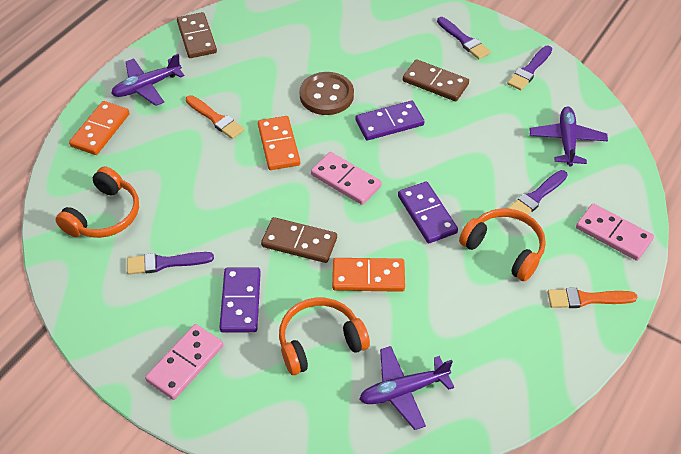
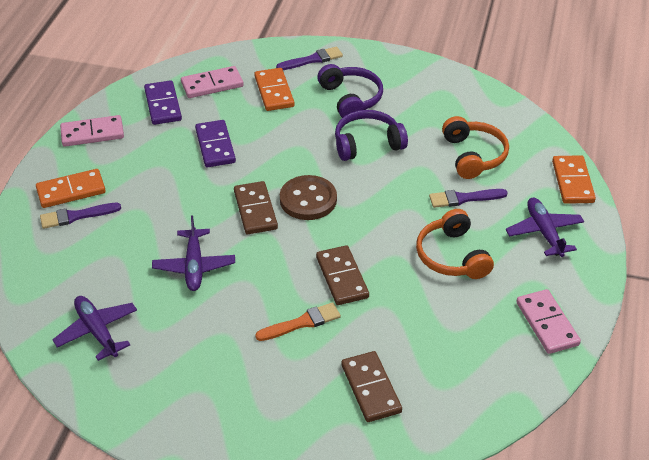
orange brush: [186,95,244,139] [548,288,638,308] = 2 -> [256,302,341,341] = 1
orange headphones: [56,166,139,238] [279,298,370,375] [459,208,546,281] = 3 -> [416,209,494,279] [442,116,509,179] = 2
purple brush: [127,252,214,275] [437,17,491,59] [507,46,552,90] [507,170,568,214] = 4 -> [40,203,121,229] [276,47,343,70] [429,189,508,208] = 3
purple domino: [219,267,261,333] [355,101,424,140] [398,181,458,243] = 3 -> [144,80,182,125] [195,120,236,167] = 2
purple headphones: none = 0 -> [317,64,383,118] [335,110,408,161] = 2

